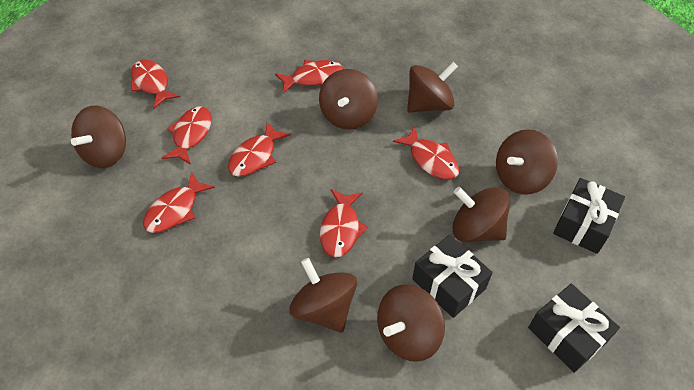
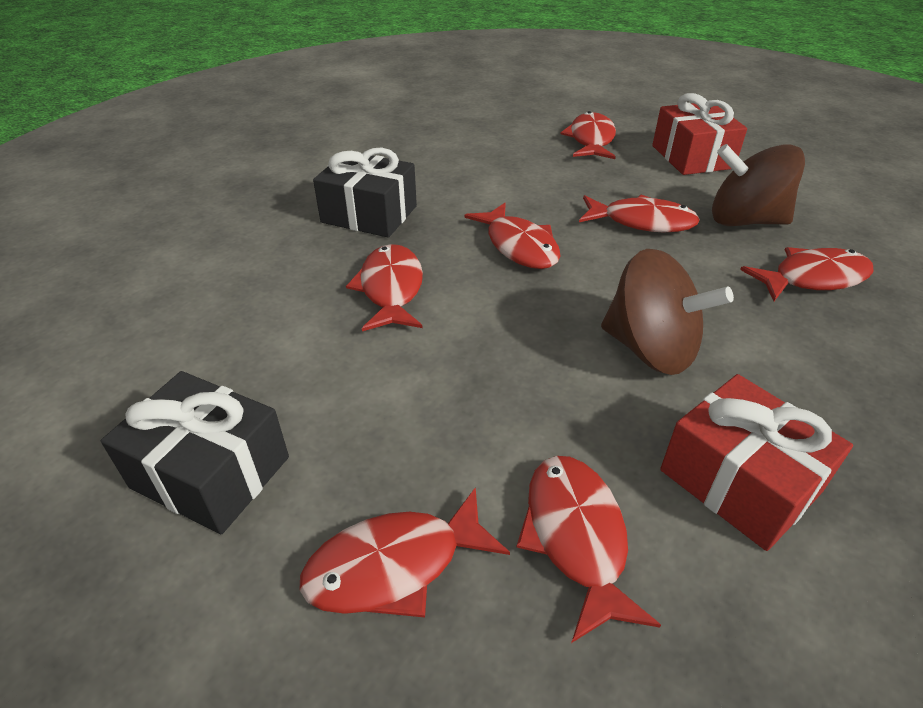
black gift: [412,235,493,318] [528,284,620,373] [553,178,625,254] = 3 -> [101,371,289,534] [313,148,417,238] = 2
brown spinning top: [71,105,126,168] [289,258,357,333] [319,69,378,130] [377,284,445,362] [407,62,458,113] [452,187,510,242] [496,129,558,195] = 7 -> [601,249,734,375] [712,144,805,226] = 2
red gift: none = 0 -> [652,93,747,175] [660,374,853,551] = 2

